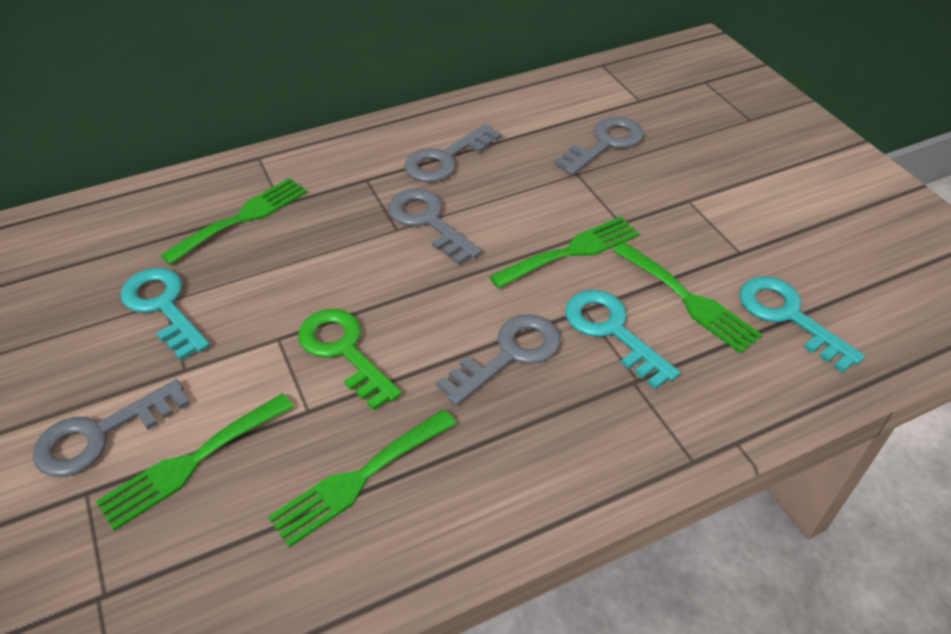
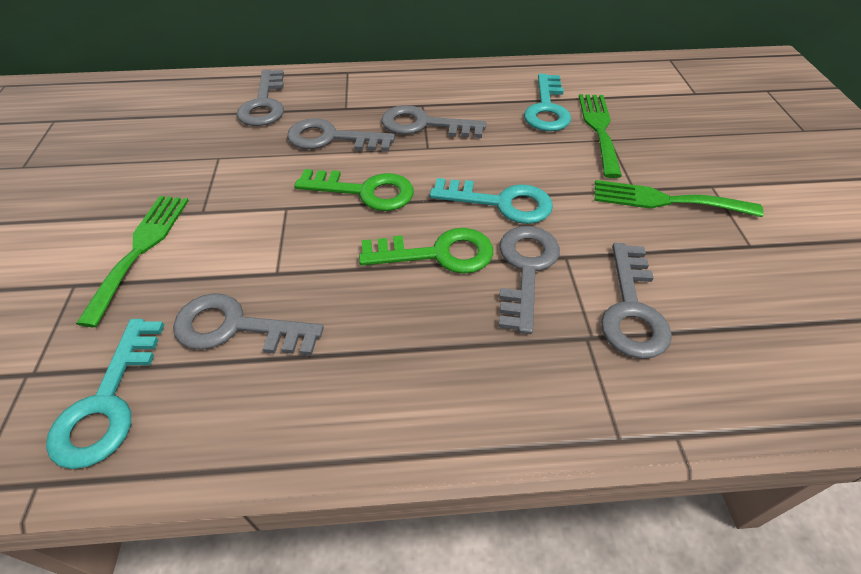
green fork: [96,393,294,531] [160,178,307,265] [268,409,457,548] [489,217,639,289] [613,242,763,354] = 5 -> [76,196,189,327] [579,94,622,178] [595,180,764,217] = 3
green key: [298,309,402,410] = 1 -> [294,169,414,211] [359,228,493,273] = 2
grey key: [33,379,190,477] [388,188,482,265] [405,124,502,182] [436,314,560,406] [554,117,644,175] = 5 -> [173,293,324,355] [237,70,284,126] [287,118,395,151] [382,105,486,138] [499,226,560,334] [601,243,672,359] = 6

